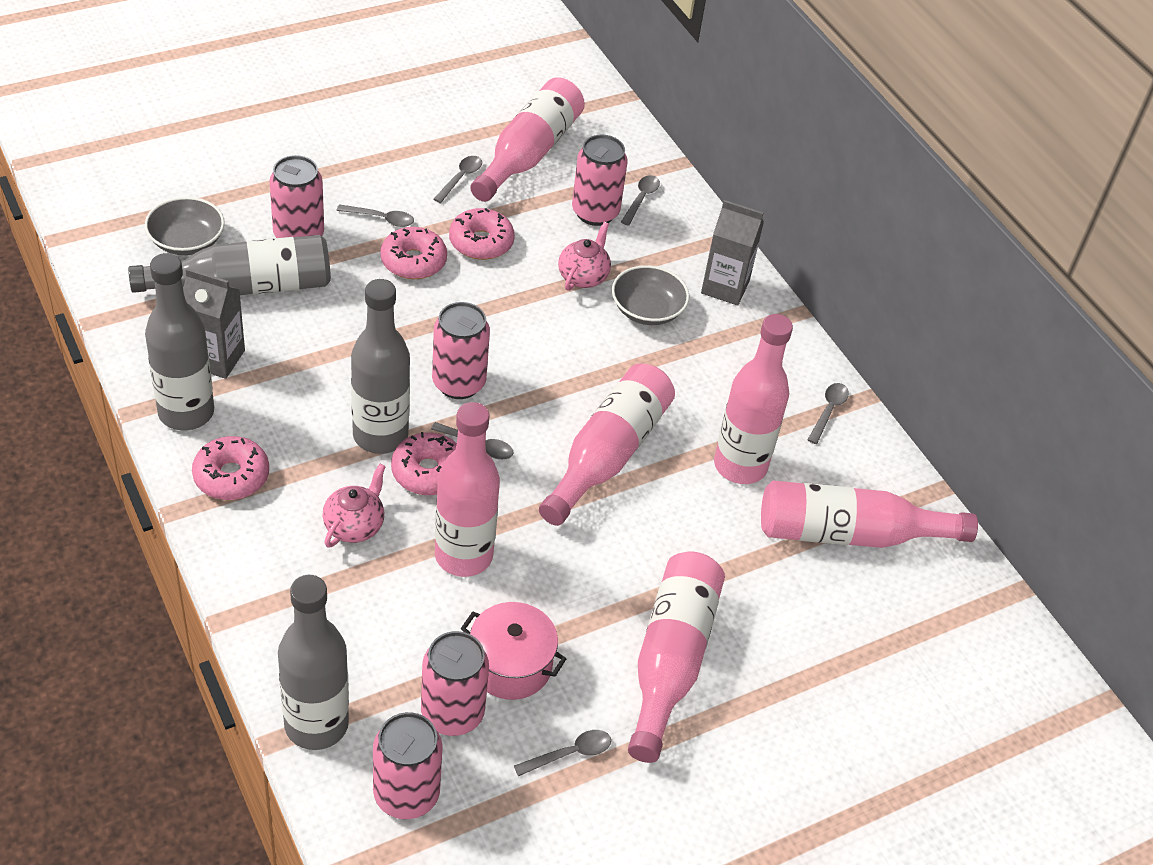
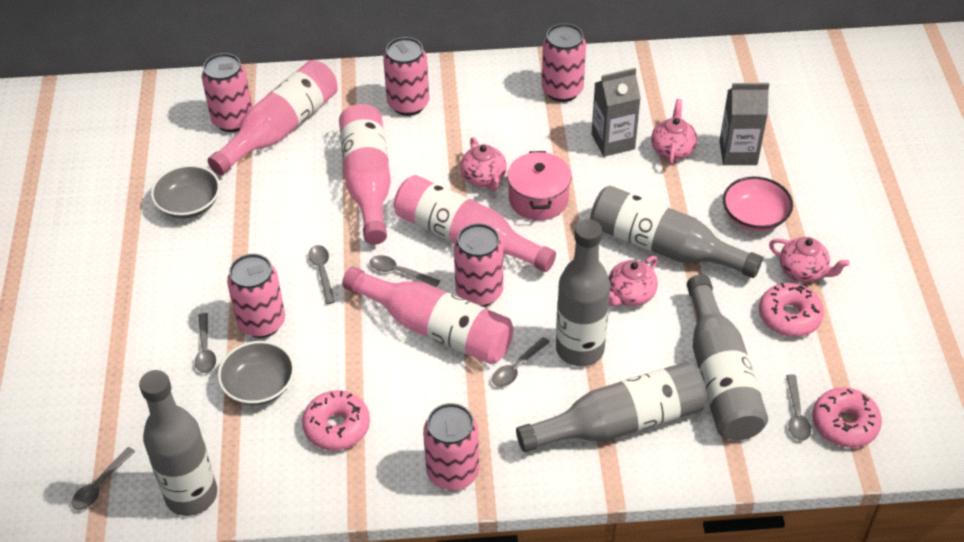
grey bottle: [128,235,331,295] [145,253,214,430] [278,575,349,750] [351,279,410,454] = 4 -> [139,370,217,516] [516,362,707,452] [556,219,610,366] [590,186,763,278] [687,274,768,440] = 5
pink bottle: [435,402,500,577] [470,77,585,202] [539,363,675,526] [628,552,725,763] [714,314,793,484] [761,481,978,548] = 6 -> [208,60,338,175] [339,104,391,245] [342,267,513,364] [394,175,556,272] = 4
pink bowl: none = 0 -> [723,177,793,231] = 1
pink can: [269,155,324,238] [373,712,443,819] [421,631,489,736] [432,302,490,399] [572,135,628,226] = 5 -> [201,53,252,132] [227,254,285,338] [383,37,429,116] [423,403,479,491] [454,223,503,307] [542,23,586,102] = 6
pink donut: [192,436,269,500] [380,227,447,279] [391,432,457,495] [449,208,515,260] = 4 -> [302,390,370,450] [759,283,824,337] [812,387,882,448] = 3
pink teapot: [322,464,386,548] [558,222,611,291] = 2 -> [460,137,507,191] [608,256,658,306] [651,99,697,165] [769,237,850,282] = 4

